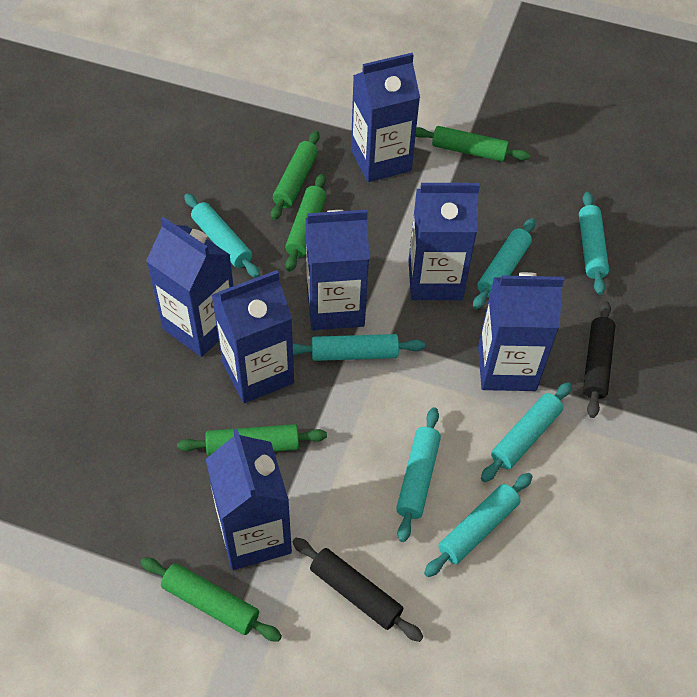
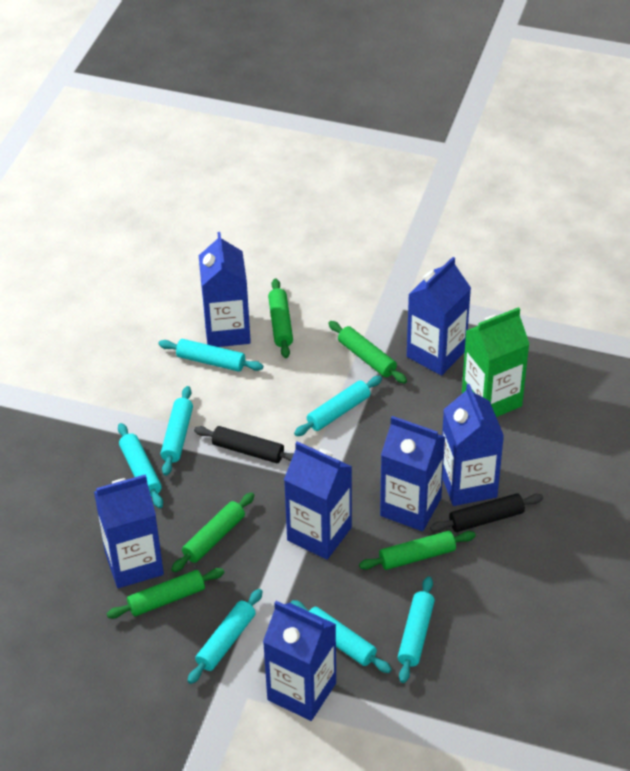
green carton: none = 0 -> [462,307,529,417] = 1

